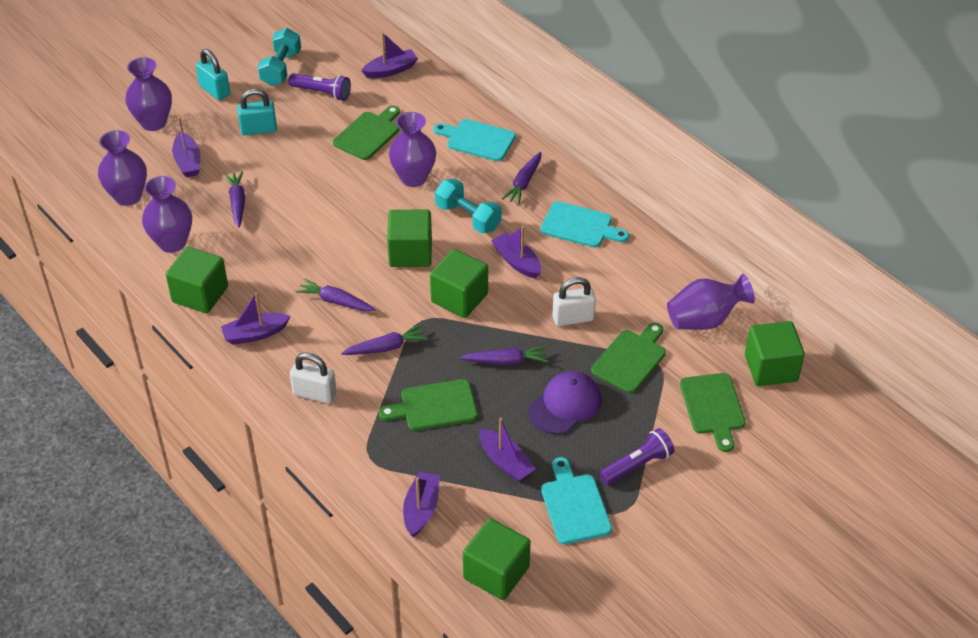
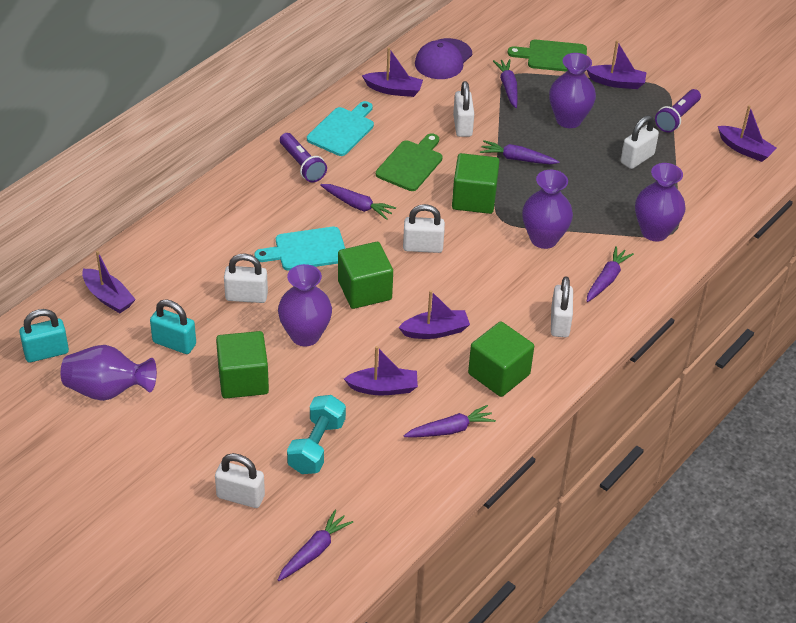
green cube: [166,247,228,313] [387,210,432,267] [430,249,488,318] [463,518,530,600] [745,321,805,386] = 5 -> [216,331,269,399] [338,242,393,309] [452,153,500,214] [468,322,534,397] = 4
green cutting board: [333,106,400,160] [379,379,477,431] [591,322,666,393] [680,373,746,452] = 4 -> [376,133,442,191] [508,40,587,71] = 2
purple carrot: [224,171,245,227] [295,278,376,311] [341,324,428,355] [460,346,548,365] [502,152,541,205] = 5 -> [278,510,353,581] [320,184,396,220] [403,405,496,438] [480,140,560,164] [493,59,518,108] [587,246,634,302] = 6
turquoise cutting board: [433,119,516,161] [540,201,629,247] [541,457,612,544] = 3 -> [254,227,345,271] [307,101,374,156] = 2
turquoise dumbbell: [258,28,301,86] [435,178,502,234] = 2 -> [287,395,346,474] = 1
white padlock: [290,353,337,404] [552,277,596,326] = 2 -> [215,453,265,508] [224,253,268,303] [403,204,445,253] [453,81,474,137] [551,276,573,337] [621,115,659,169] = 6

